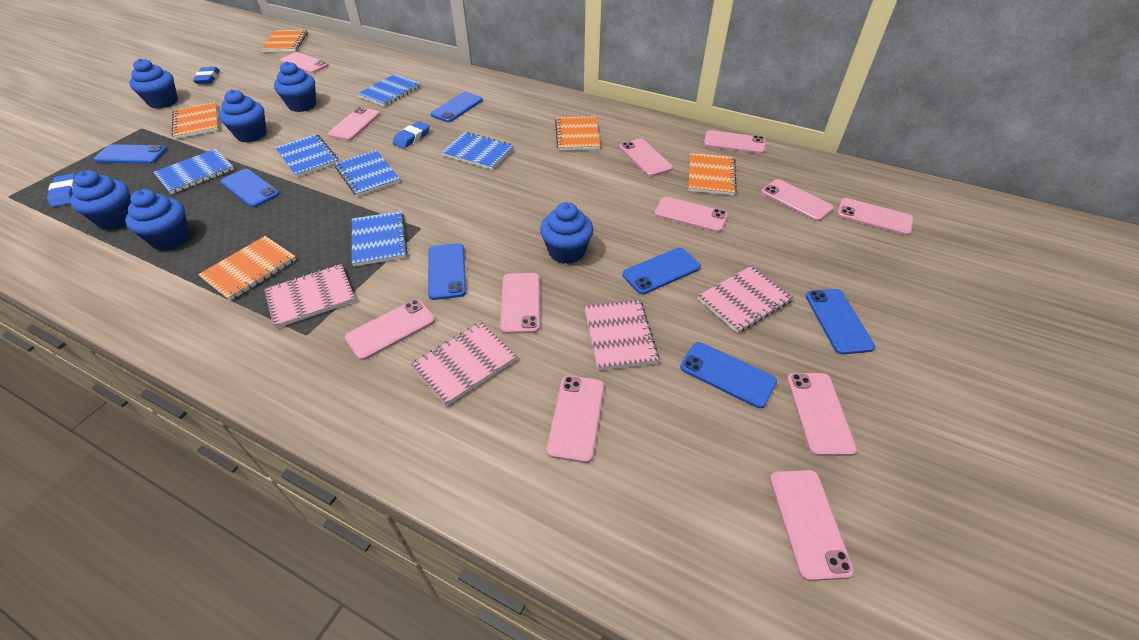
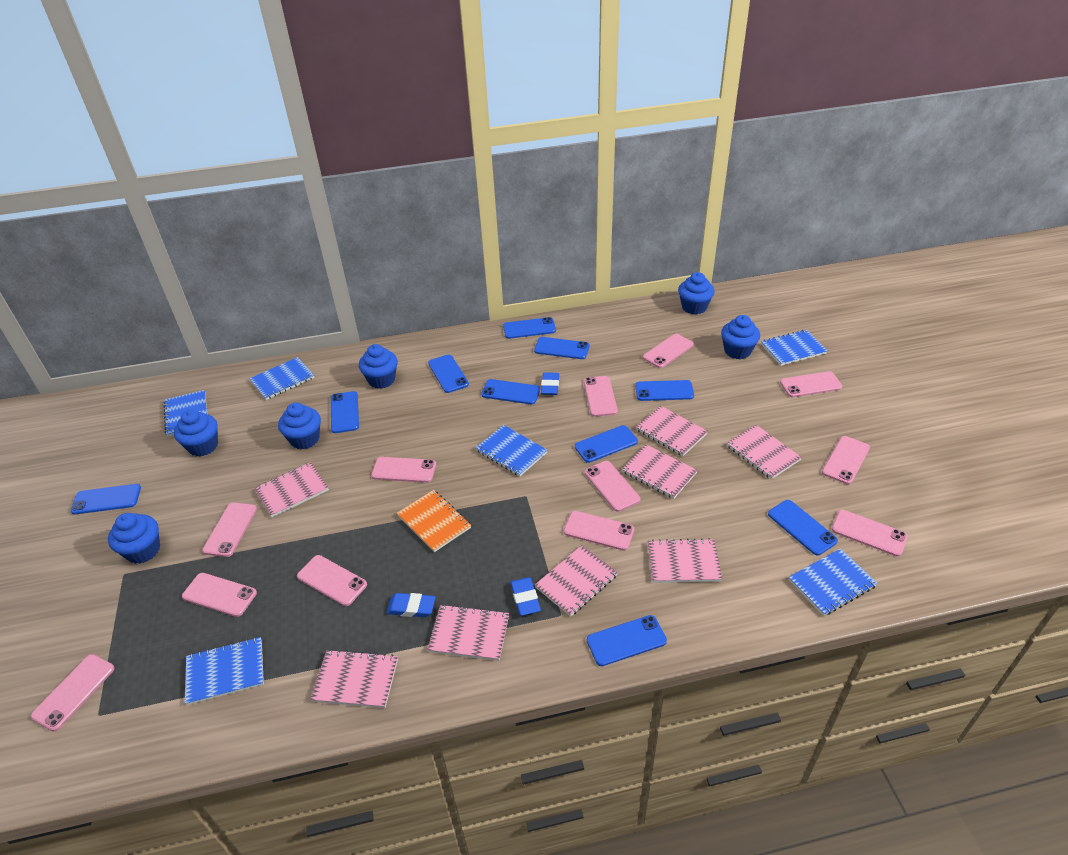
blue phone: [94,144,167,164] [220,169,280,208] [428,243,466,300] [430,92,483,122] [622,247,701,295] [680,342,777,408] [806,289,875,354] = 7 -> [71,484,141,515] [331,391,359,433] [428,354,469,393] [481,379,540,404] [503,317,556,339] [534,337,589,359] [575,425,638,463] [587,615,667,666] [635,380,694,401] [768,500,838,556] = 10
orange notebook: [171,102,219,139] [198,236,296,301] [261,30,308,52] [555,116,600,150] [688,153,737,196] = 5 -> [397,490,471,552] = 1
pink notebook: [264,264,356,329] [410,322,517,406] [584,299,659,370] [698,265,794,333] = 4 -> [254,462,329,517] [310,649,398,708] [427,604,509,661] [535,545,618,616] [622,445,698,499] [636,406,708,456] [648,538,722,583] [727,425,802,479] = 8

